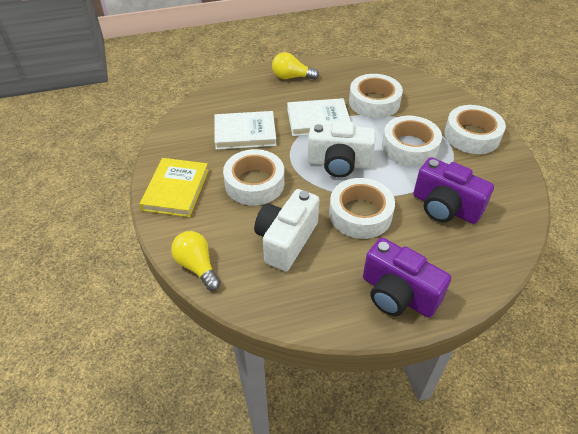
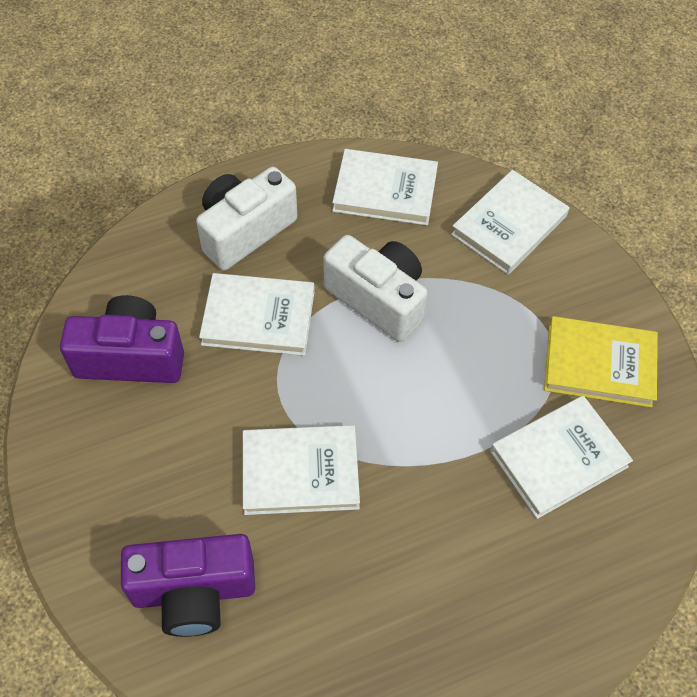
white book: [215,111,276,150] [287,98,351,136] = 2 -> [199,273,315,356] [243,425,360,515] [332,149,438,226] [451,170,569,274] [490,396,633,519] = 5
white tape: [223,149,284,206] [329,178,395,239] [349,74,403,118] [382,116,442,167] [444,105,506,154] = 5 -> none = 0
yellow light bulb: [171,231,221,291] [272,52,319,80] = 2 -> none = 0

